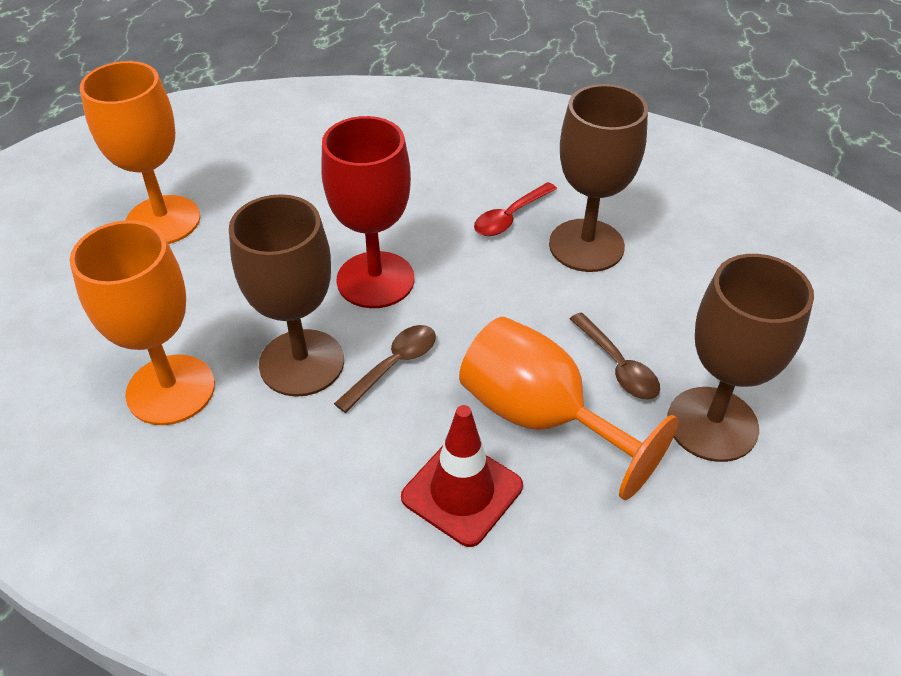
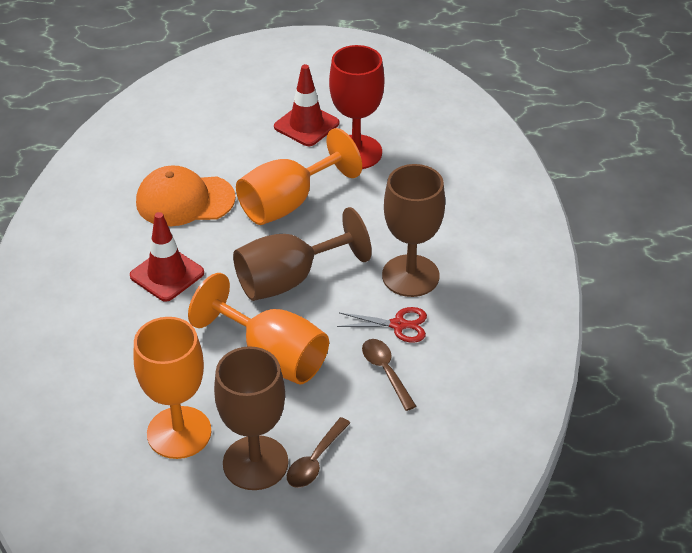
orange cap: none = 0 -> [136,165,236,226] = 1
red scissors: none = 0 -> [337,307,427,343] = 1
red spoon: [474,182,557,236] = 1 -> none = 0
red traffic cone: [401,405,523,547] = 1 -> [130,212,204,302] [274,64,339,146] = 2

